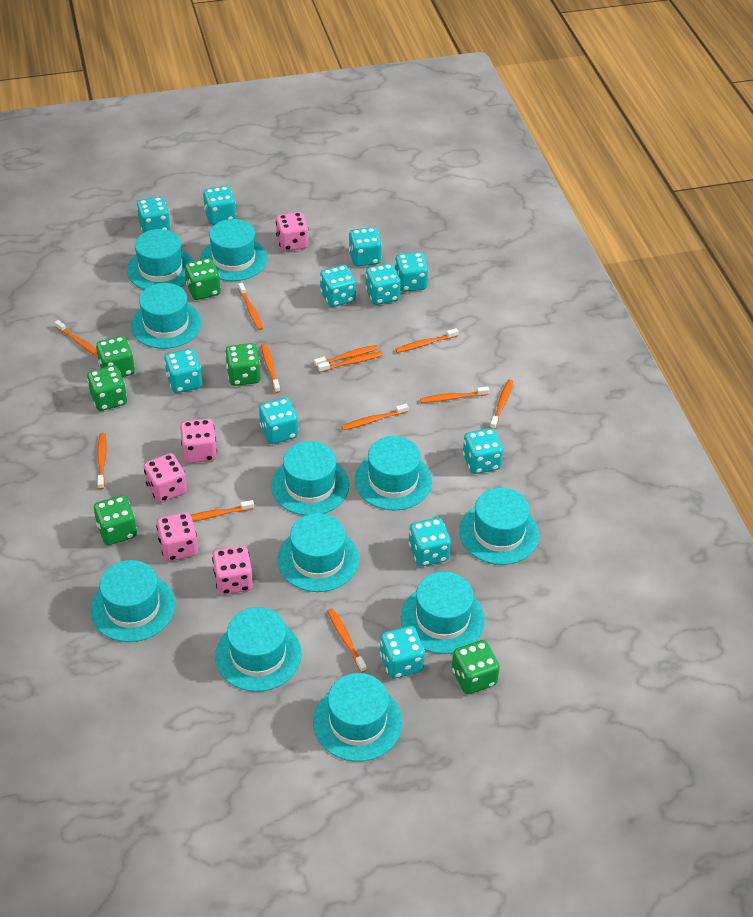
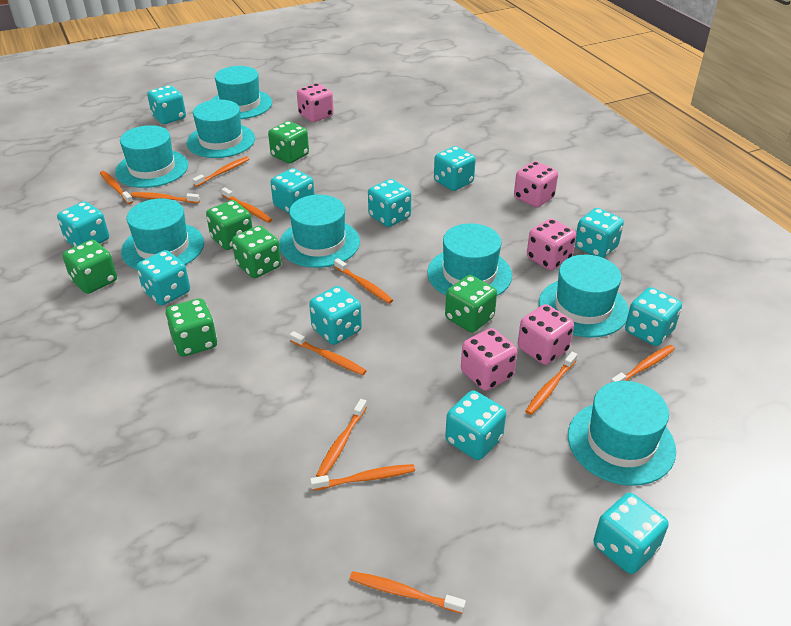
orange toothbrush: [55,320,98,357] [97,433,107,490] [191,500,254,522] [238,283,263,330] [261,344,280,393] [314,345,378,367] [317,352,383,373] [328,608,367,673] [341,404,408,430] [395,328,459,353] [420,387,489,403] [490,380,513,430] = 12 -> [100,171,133,204] [131,192,200,203] [192,157,249,187] [221,187,272,223] [290,331,367,375] [310,464,415,491] [316,399,367,477] [334,258,393,304] [350,571,466,614] [525,352,577,415] [610,345,675,383] = 11
turquoise hat: [91,560,175,642] [127,229,193,290] [131,283,202,349] [200,219,268,281] [215,607,302,692] [271,441,349,516] [278,513,359,592] [313,673,403,762] [355,436,432,510] [401,572,485,654] [459,488,539,565] = 11 -> [115,125,188,188] [121,199,204,270] [187,99,255,158] [211,66,272,119] [279,195,360,268] [427,223,512,296] [539,255,629,337] [568,381,676,486] = 8

